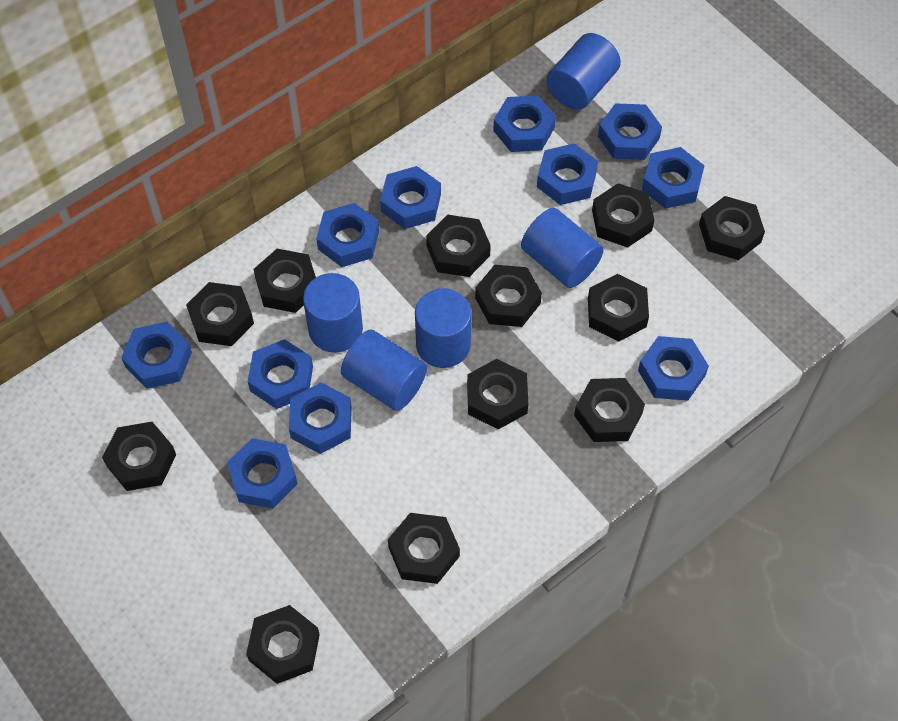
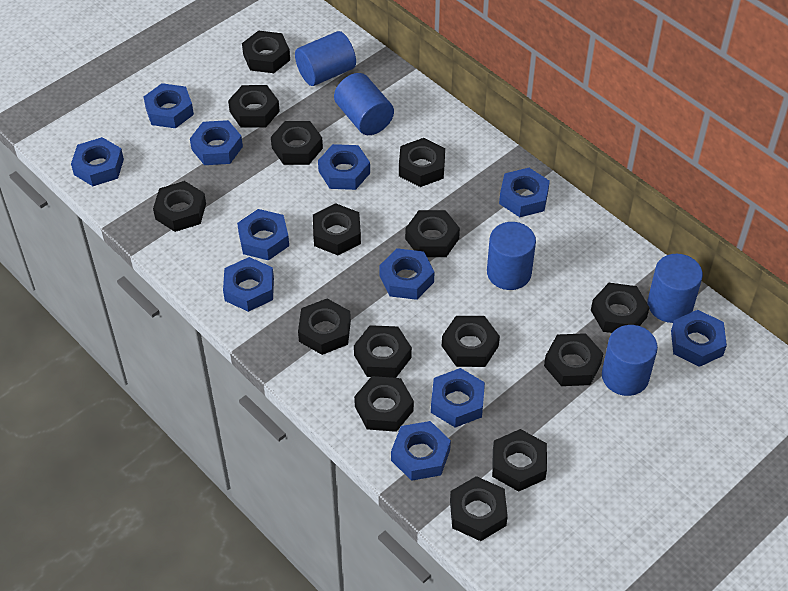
black nut: [102,422,176,491] [186,282,254,346] [246,605,320,684] [253,249,316,313] [388,513,460,584] [426,215,491,277] [467,359,528,430] [475,265,542,327] [574,378,645,442] [588,274,649,342] [592,183,654,248] [699,196,765,260] = 12 -> [153,181,206,232] [228,85,280,128] [242,30,290,73] [271,121,323,165] [298,299,351,355] [313,203,361,255] [354,325,412,378] [354,376,414,432] [399,138,445,187] [405,210,460,257] [442,316,500,367] [450,476,508,541] [492,429,547,492] [544,333,604,386] [591,283,650,333] = 15

